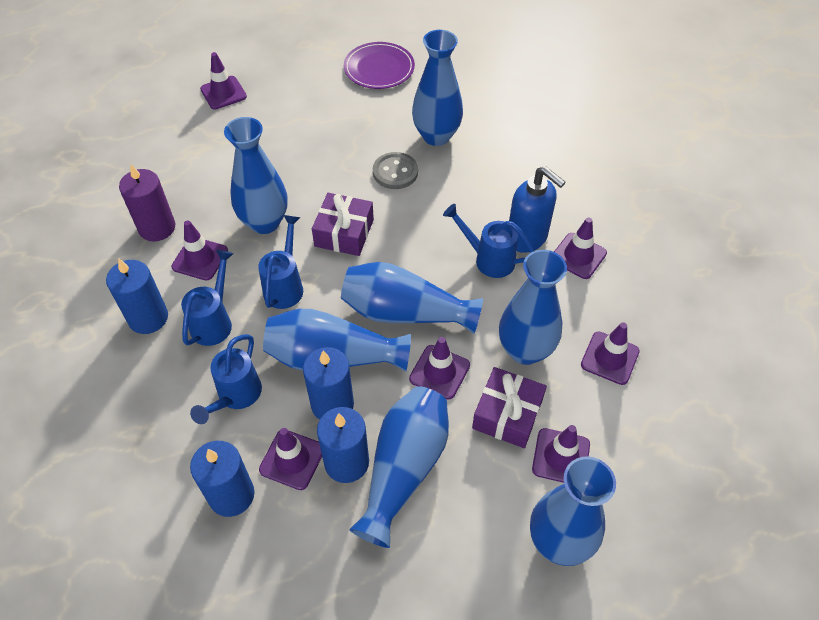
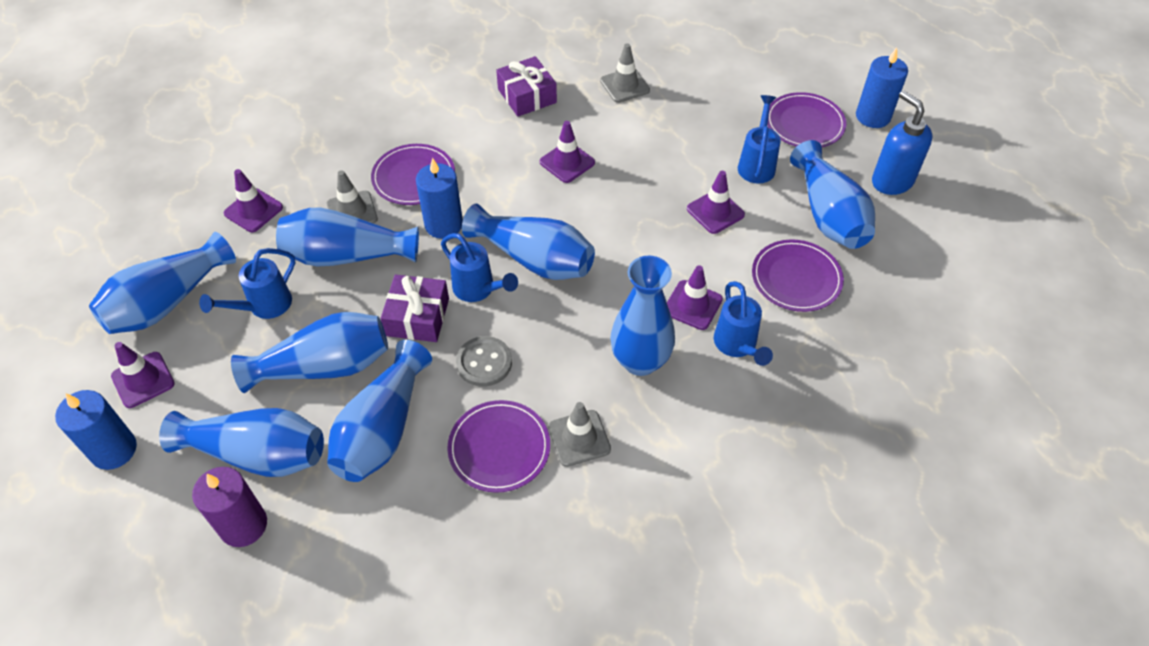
blue candle: [106,258,168,334] [190,441,255,517] [303,347,354,420] [317,407,369,483] = 4 -> [55,390,137,470] [416,158,463,239] [856,48,908,128] = 3
blue vase: [224,117,288,234] [263,309,411,372] [341,262,483,334] [349,386,449,548] [412,30,463,146] [499,250,567,365] [530,456,616,566] = 7 -> [89,232,236,334] [159,408,324,477] [231,312,388,393] [276,207,419,267] [327,340,432,482] [462,204,595,280] [610,256,675,376] [790,140,875,249] = 8
grey traffic cone: none = 0 -> [327,170,378,224] [548,402,611,467] [600,43,650,103] = 3
purple plate: [344,42,415,89] = 1 -> [371,144,455,205] [447,400,550,493] [752,239,844,312] [767,92,846,147] = 4
purple traffic cone: [171,220,228,281] [200,52,247,110] [259,428,322,490] [409,337,470,400] [532,425,590,483] [554,217,607,279] [581,322,640,385] = 7 -> [111,342,175,408] [224,169,283,232] [540,121,595,183] [667,266,723,330] [687,171,745,234] = 5

